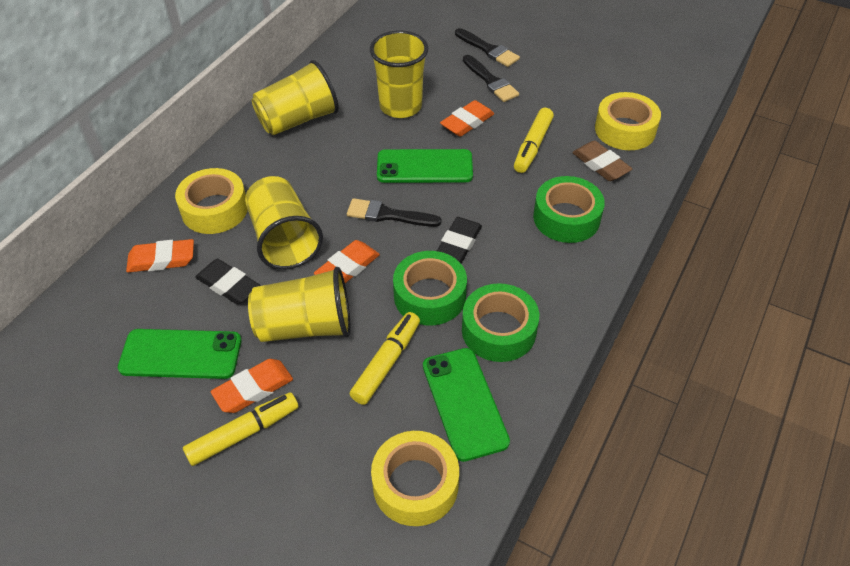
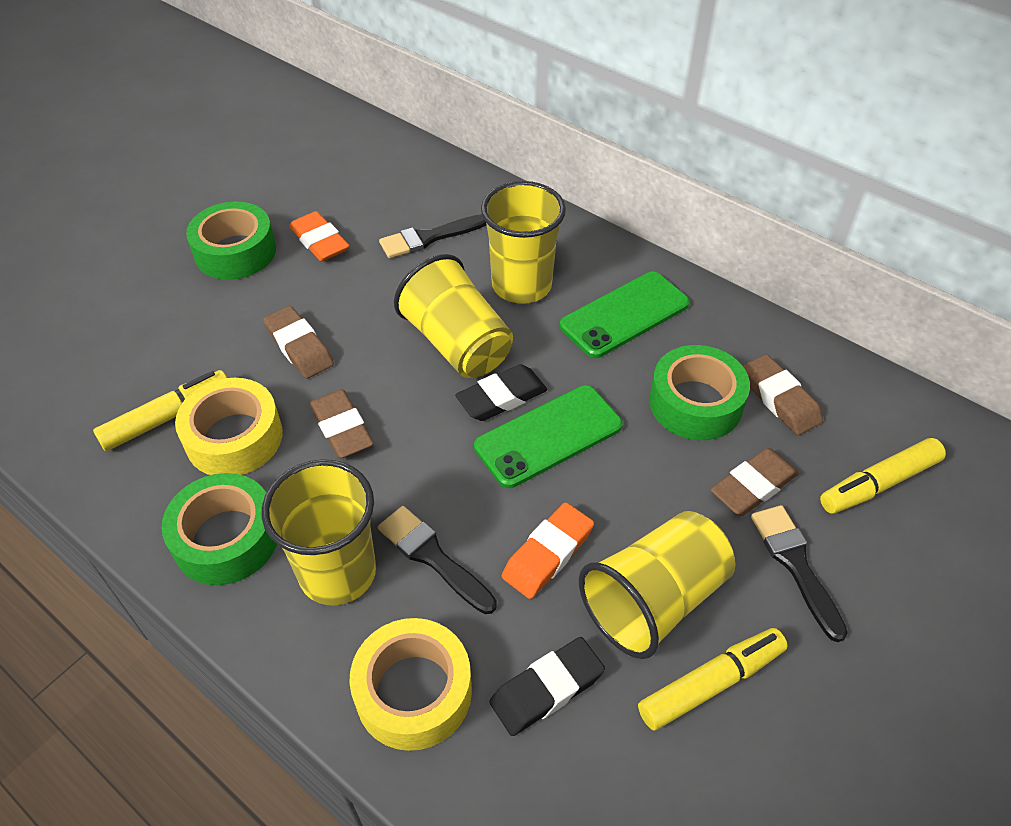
brown eraser: [572,141,632,181] = 1 -> [263,306,334,379] [309,389,374,458] [710,448,799,516] [743,354,823,435] = 4
green phone: [118,329,242,379] [377,149,473,183] [423,348,510,462] = 3 -> [474,385,623,488] [560,272,690,358] = 2
orange eraser: [126,239,194,273] [211,359,293,413] [314,240,380,283] [440,100,494,137] = 4 -> [289,211,350,262] [502,502,594,599] = 2
yellow tape: [175,168,248,234] [371,431,459,526] [595,92,661,150] = 3 -> [175,378,283,475] [349,618,472,751] = 2

